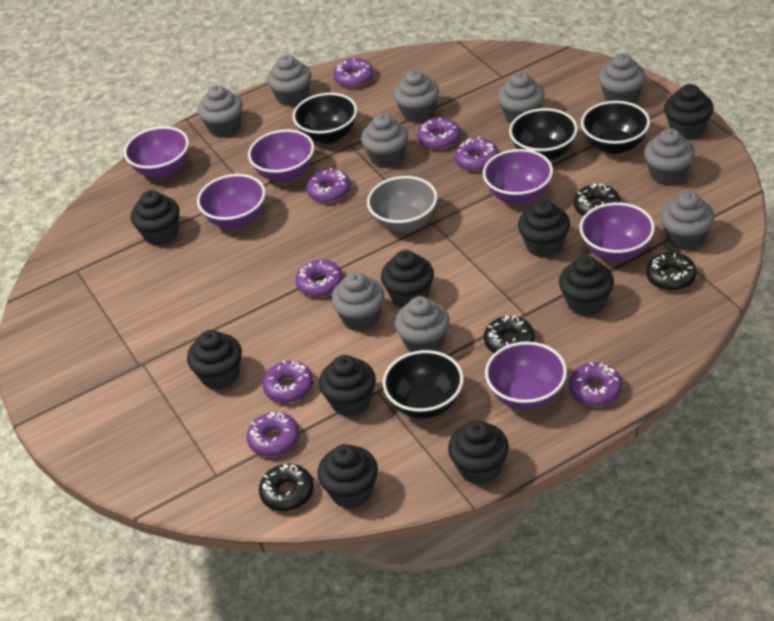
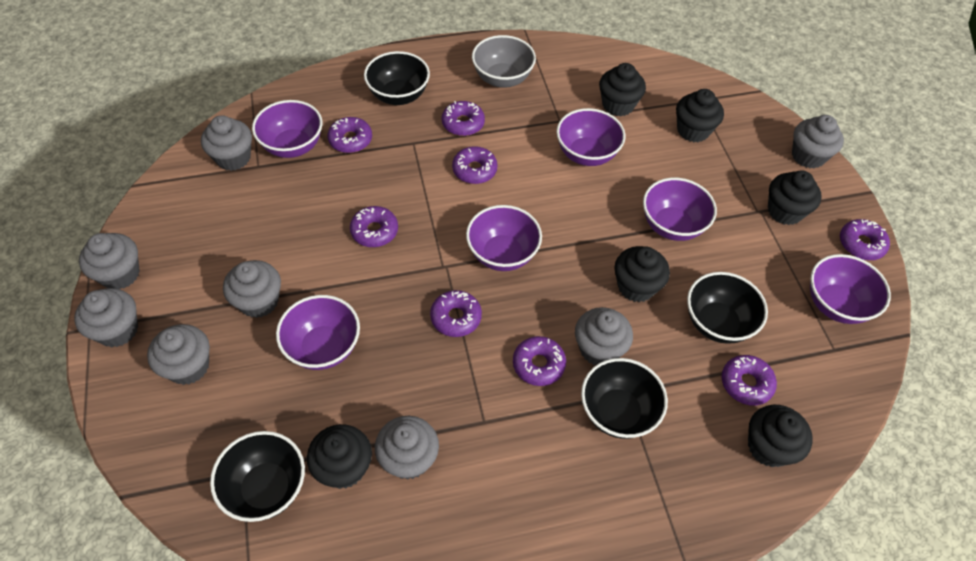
black cupcake: [131,190,179,246] [187,330,242,390] [317,444,378,509] [319,355,376,417] [381,250,434,308] [448,420,509,485] [518,199,570,258] [559,256,614,316] [664,84,714,140] = 9 -> [307,424,372,489] [599,63,646,116] [614,246,670,302] [676,89,724,142] [748,405,813,467] [768,170,822,225] = 6
black donut: [259,464,314,511] [484,316,535,353] [574,183,621,216] [646,252,697,291] = 4 -> none = 0
grey cupcake: [198,85,242,137] [267,55,311,107] [331,272,384,331] [361,113,408,168] [393,69,439,123] [395,296,450,352] [498,72,545,123] [598,53,646,104] [644,128,695,186] [661,191,714,251] = 10 -> [74,288,138,347] [79,233,140,289] [147,324,210,385] [201,115,252,171] [223,260,281,318] [375,416,439,480] [575,307,633,365] [792,115,844,169] = 8

